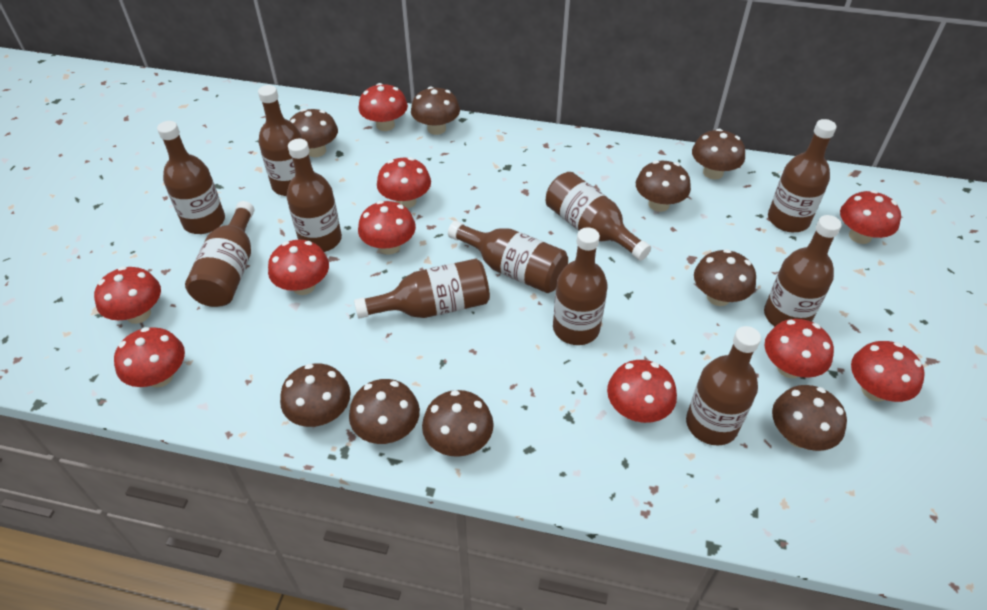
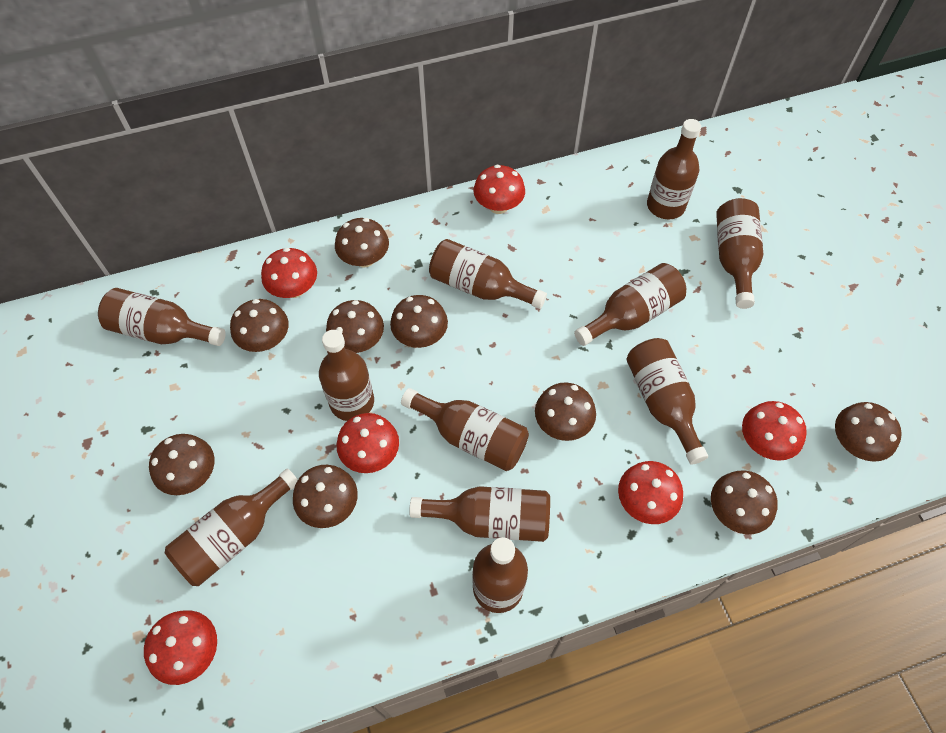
red mushroom: [94,266,161,324] [114,327,185,388] [268,240,329,295] [358,83,408,131] [358,201,416,255] [377,157,431,208] [607,360,677,423] [765,319,834,378] [840,190,901,244] [851,341,925,402] = 10 -> [144,610,217,685] [261,248,317,298] [336,413,399,473] [473,165,525,214] [618,461,683,524] [742,401,807,461] = 6

